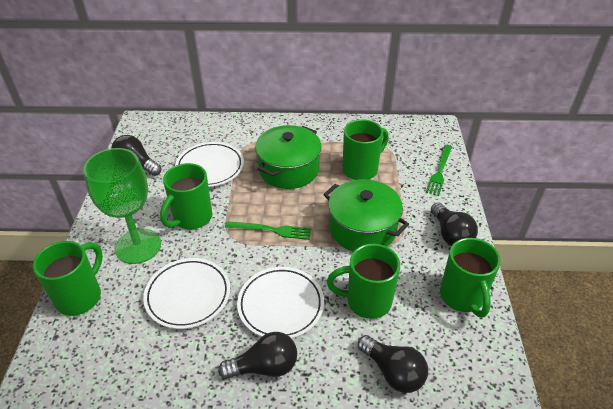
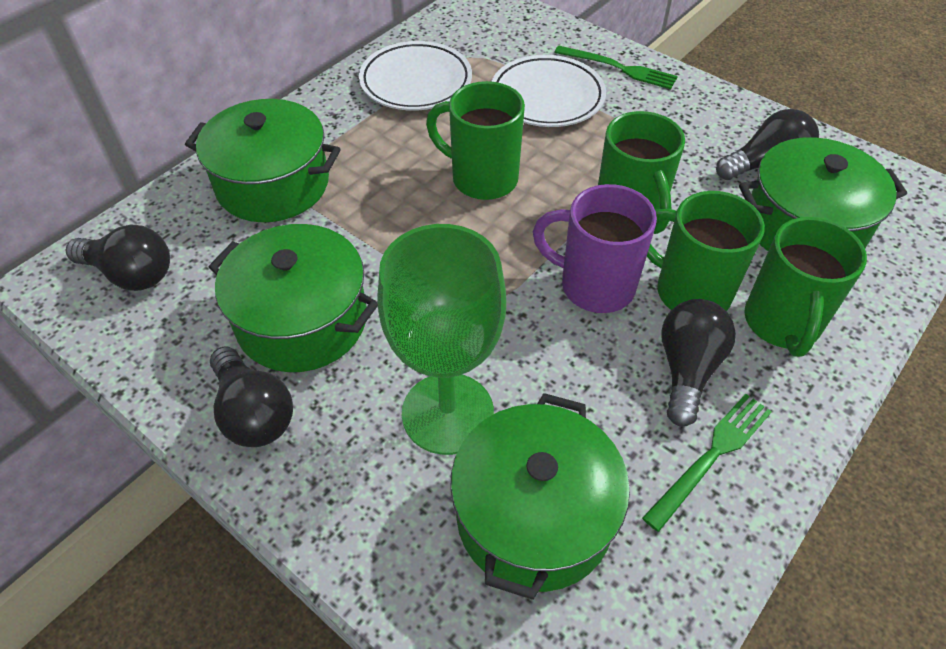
green mug: [33,241,103,316] [160,163,212,229] [327,244,400,319] [342,119,389,180] [440,238,501,317] = 5 -> [426,81,525,200] [598,111,685,234] [647,191,765,311] [744,217,867,357] = 4
green pot: [255,125,321,189] [323,179,409,252] = 2 -> [185,99,341,222] [209,224,378,372] [450,393,630,600] [739,137,907,251] = 4
purple mug: none = 0 -> [533,184,657,313] = 1
white plate: [143,258,230,329] [175,142,244,187] [237,267,324,339] = 3 -> [359,41,472,111] [491,55,606,127] = 2

